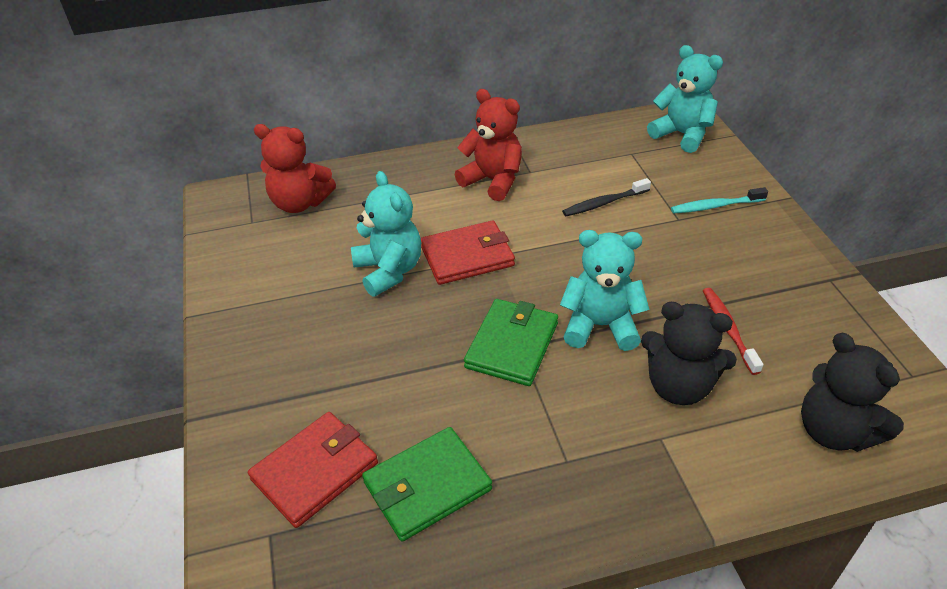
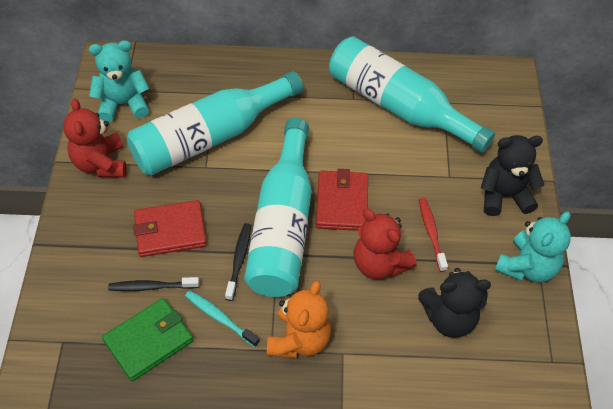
black toothbrush: [562,178,651,216] = 1 -> [108,277,199,291] [225,223,251,301] = 2
green wallet: [362,427,492,542] [464,299,558,386] = 2 -> [102,298,193,381] = 1
orange teddy bear: none = 0 -> [267,280,331,358] = 1
turquoise bottle: none = 0 -> [127,71,303,176] [244,118,312,297] [329,36,495,153] = 3
turquoise teddy bear: [351,171,421,297] [560,230,650,351] [647,45,723,153] = 3 -> [89,40,149,123] [495,211,571,282] = 2

